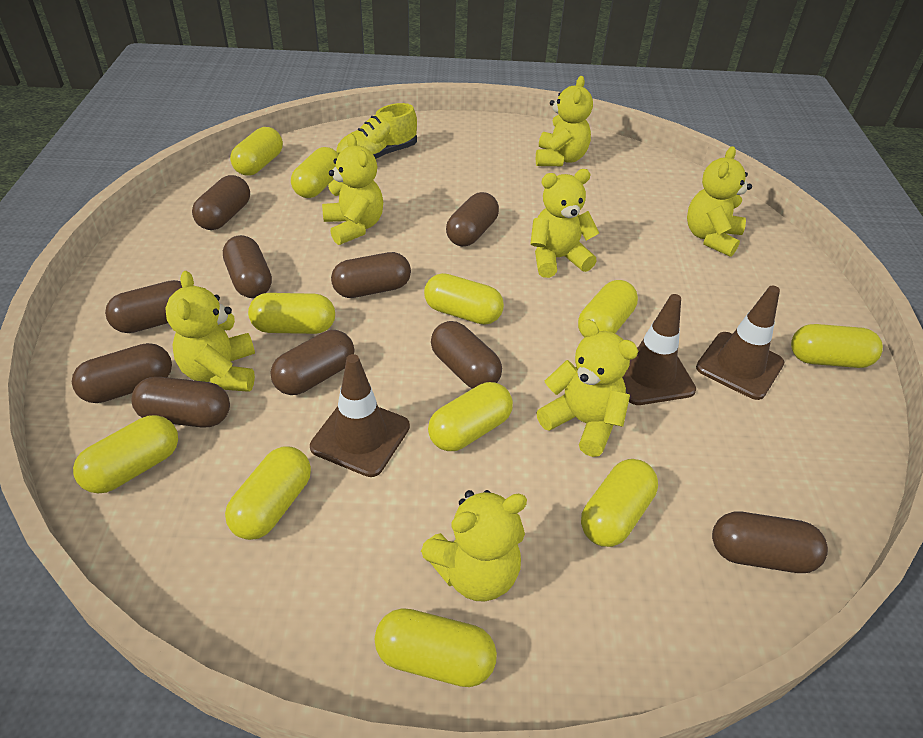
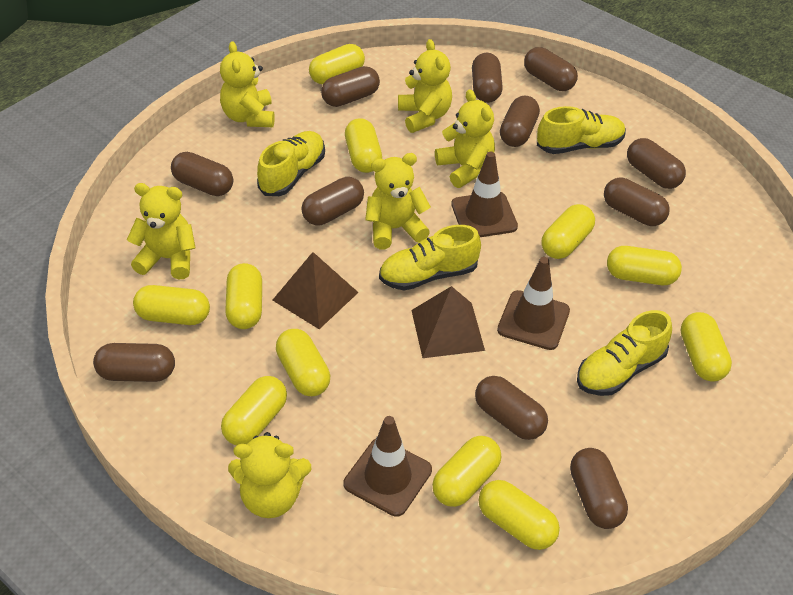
brown capsule: [72,343,172,403] [105,280,182,333] [131,377,230,428] [192,175,250,230] [223,235,272,298] [270,330,354,395] [331,252,411,298] [431,321,502,389] [446,192,499,246] [712,512,828,573] = 10 -> [93,343,175,382] [171,152,233,196] [301,177,364,226] [321,66,380,107] [472,53,503,103] [475,376,548,440] [500,96,540,147] [524,47,578,91] [570,448,628,529] [604,178,670,226] [627,138,686,189] = 11
brown pyramid: none = 0 -> [273,252,359,329] [411,286,485,358] = 2
yellow shoe: [336,103,417,159] = 1 -> [257,131,325,196] [379,225,481,291] [537,106,626,154] [577,310,672,396] = 4
yellow teddy bear: [165,271,255,392] [322,134,383,245] [421,490,527,601] [530,169,599,278] [536,76,593,166] [536,319,638,457] [687,146,752,257] = 7 -> [127,183,196,280] [220,41,275,127] [228,432,311,518] [365,153,431,249] [398,39,452,133] [435,89,495,188] = 6

